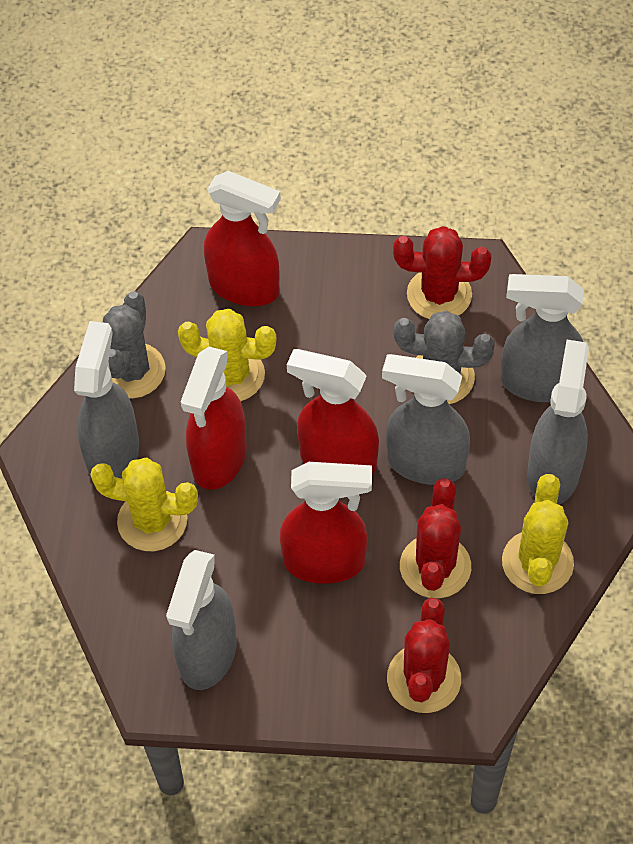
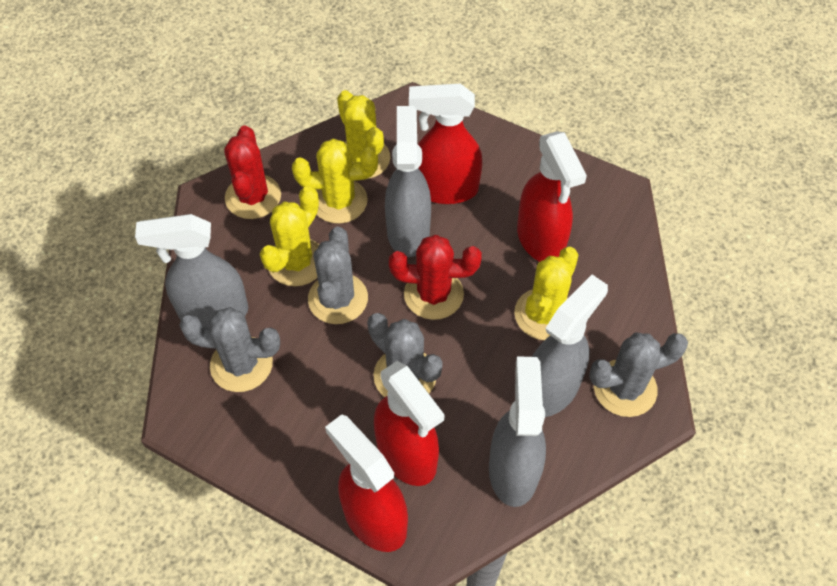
grey cactus: [103,291,166,399] [394,310,495,404] = 2 -> [179,307,280,392] [308,227,368,324] [367,313,443,397] [589,332,688,417] = 4
grey spray bottle: [74,321,139,479] [166,550,237,690] [382,354,470,485] [501,274,584,402] [527,340,589,505] = 5 -> [135,214,249,328] [385,106,431,257] [489,356,546,507] [532,274,608,417] = 4
red cactus: [387,598,461,713] [393,226,491,319] [400,478,471,598] = 3 -> [224,125,281,219] [389,235,482,320] = 2
yellow cactus: [90,457,198,551] [178,309,277,401] [502,474,574,594] = 3 -> [260,186,319,286] [292,139,378,224] [337,90,390,179] [514,247,579,340] = 4

